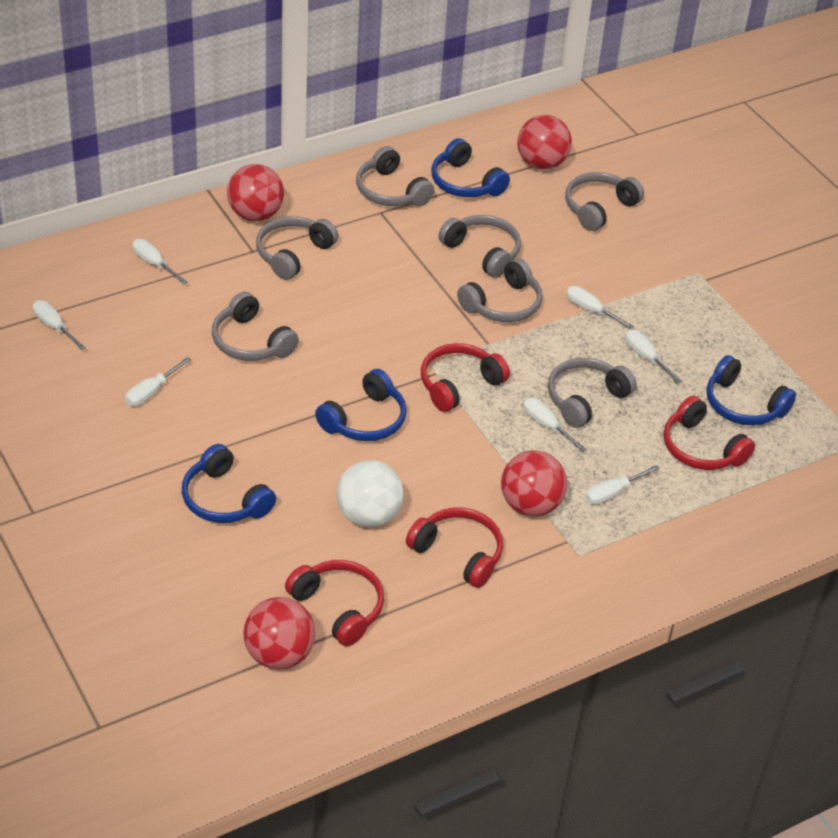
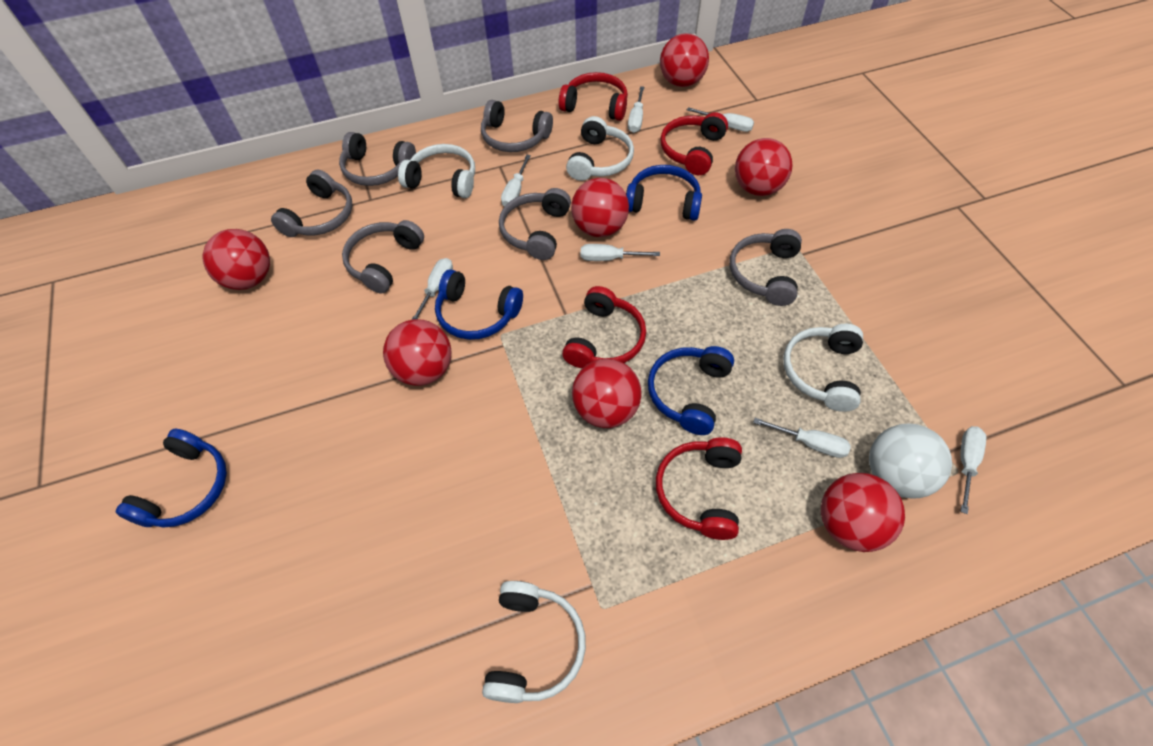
grey headphones: [212,292,299,361] [256,216,338,280] [356,146,434,206] [439,215,521,278] [457,259,542,322] [548,358,637,428] [565,172,644,231] = 7 -> [271,170,353,237] [339,132,416,186] [342,220,424,293] [481,100,553,152] [499,188,571,260] [730,229,802,306] = 6
red ball: [227,164,284,221] [243,597,315,670] [501,450,567,517] [517,115,572,170] = 4 -> [203,229,270,290] [383,319,451,386] [571,178,629,237] [572,359,642,428] [660,33,709,87] [735,138,793,196] [821,473,905,552] = 7
white headphones: none = 0 -> [398,144,475,198] [482,581,586,703] [566,116,634,181] [783,324,863,412] = 4

